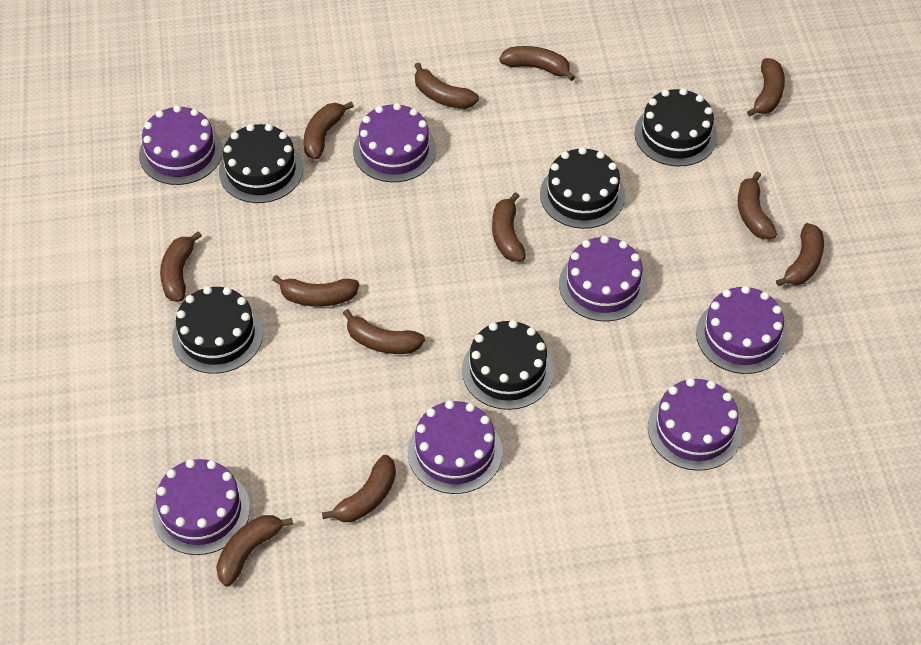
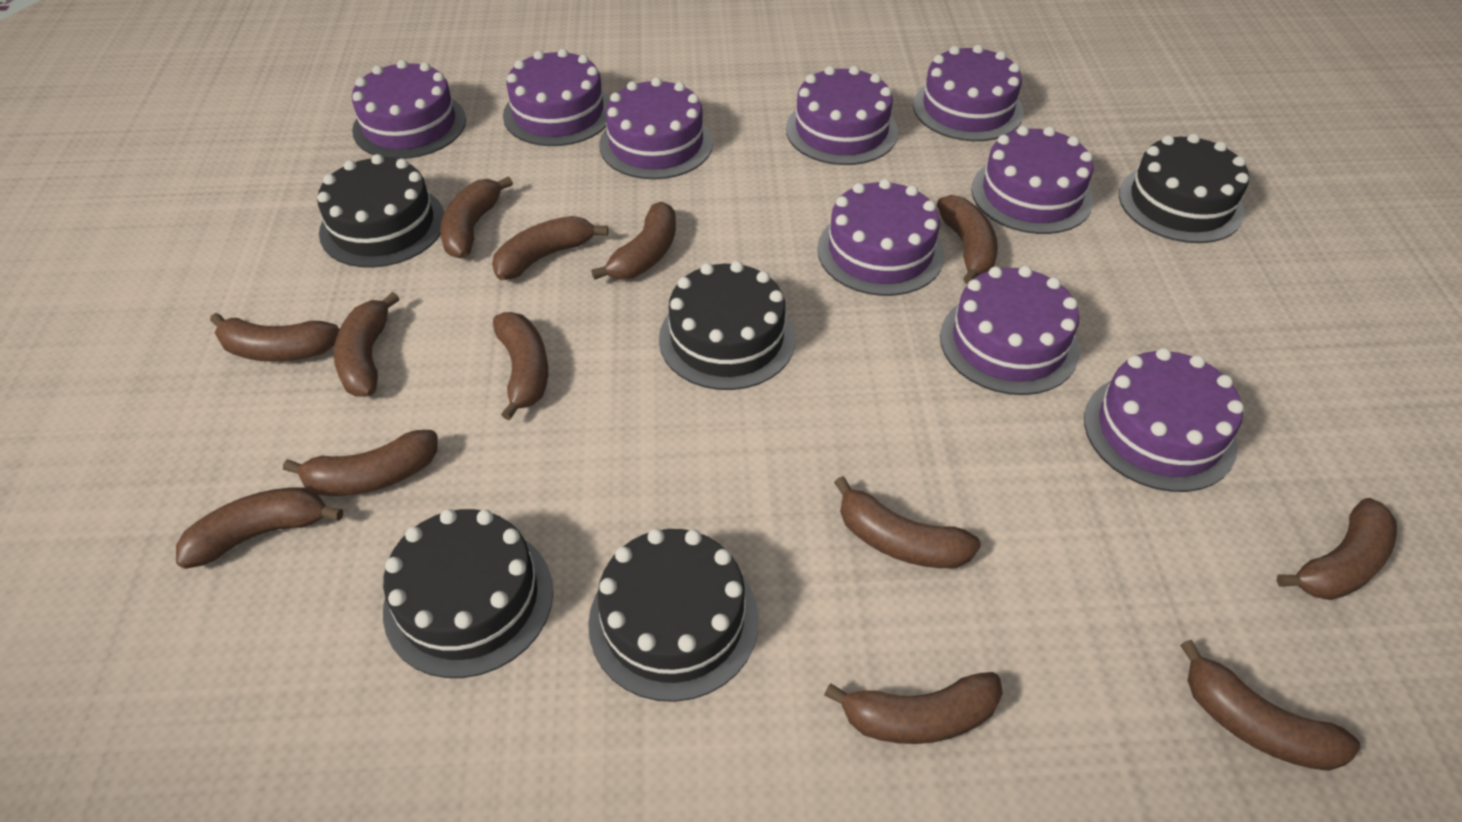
brown banana: [160,231,202,302] [216,515,293,587] [272,275,359,307] [304,101,354,160] [322,455,396,522] [343,309,425,354] [414,63,479,109] [492,192,526,262] [499,46,575,81] [738,171,777,240] [747,58,785,117] [776,223,824,286] = 12 -> [176,487,343,569] [210,313,340,362] [283,430,437,496] [334,292,400,396] [440,176,513,258] [492,216,608,280] [493,312,548,421] [591,202,676,280] [824,672,1003,744] [834,476,981,568] [937,195,998,284] [1180,640,1360,771] [1276,498,1397,600] = 13
purple cake: [139,105,223,185] [152,459,250,555] [353,103,436,182] [408,400,503,494] [559,236,647,322] [648,378,742,471] [696,286,787,374] = 7 -> [352,60,466,159] [503,49,610,146] [599,77,713,179] [786,66,898,165] [817,179,944,296] [913,45,1024,141] [940,266,1080,395] [971,126,1093,234] [1084,348,1244,492] = 9

